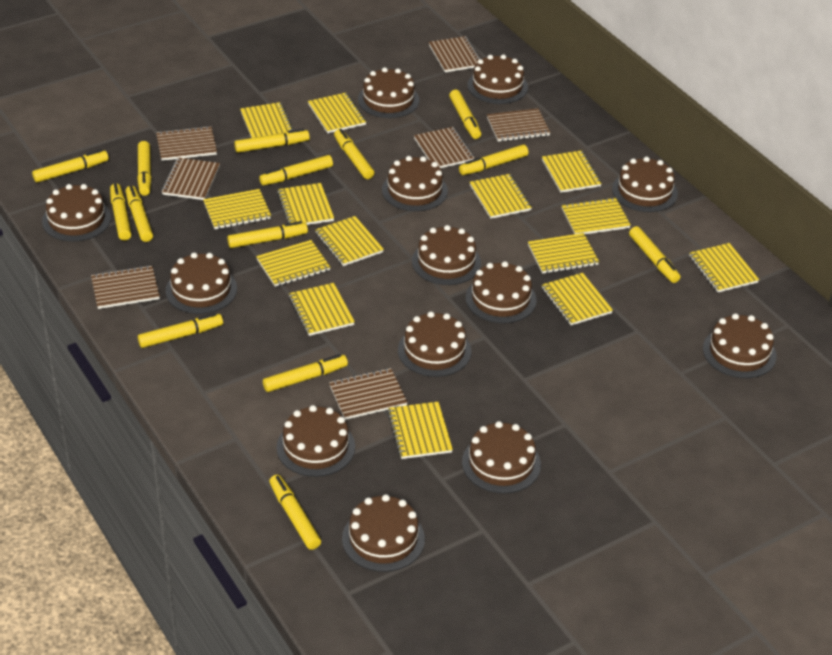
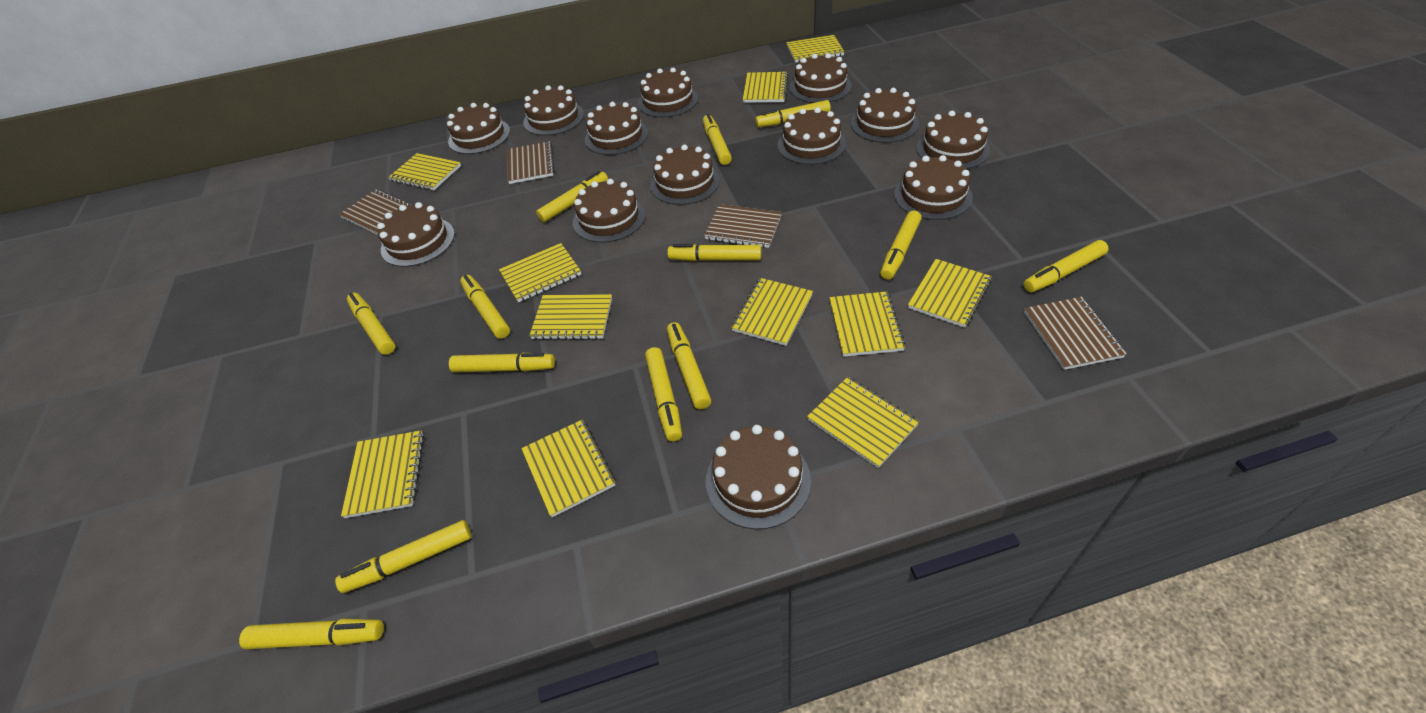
brown notebook: [91,265,160,309] [156,126,217,161] [161,158,220,200] [329,368,408,420] [414,127,474,168] [429,36,481,72] [487,108,550,142] = 7 -> [339,189,412,235] [507,141,555,184] [704,204,782,248] [1024,297,1127,370] = 4
yellow marker: [32,150,109,183] [110,183,131,240] [126,186,153,242] [137,141,152,196] [138,313,223,348] [227,221,308,248] [234,129,310,153] [259,155,333,185] [263,354,348,392] [269,475,321,550] [334,129,374,179] [449,90,481,139] [459,144,528,175] [629,226,681,283] = 14 -> [239,619,384,649] [335,520,471,593] [347,293,395,355] [449,353,555,372] [460,275,510,339] [536,171,608,222] [645,347,682,442] [667,244,762,261] [667,322,711,410] [703,114,732,165] [755,100,831,128] [880,211,922,280] [1023,240,1109,293] = 13
yellow notebook: [203,189,271,229] [240,102,294,138] [256,240,331,287] [277,183,334,225] [289,283,355,336] [308,93,366,133] [315,216,384,266] [387,402,453,459] [470,174,532,219] [528,233,599,274] [542,150,602,193] [542,273,613,325] [561,197,631,234] [689,243,759,293] = 14 -> [341,430,424,518] [388,153,461,190] [499,243,581,302] [521,420,615,517] [529,294,612,340] [731,278,813,346] [743,72,788,103] [786,35,844,63] [807,377,919,468] [829,291,906,357] [908,259,992,328] = 11

